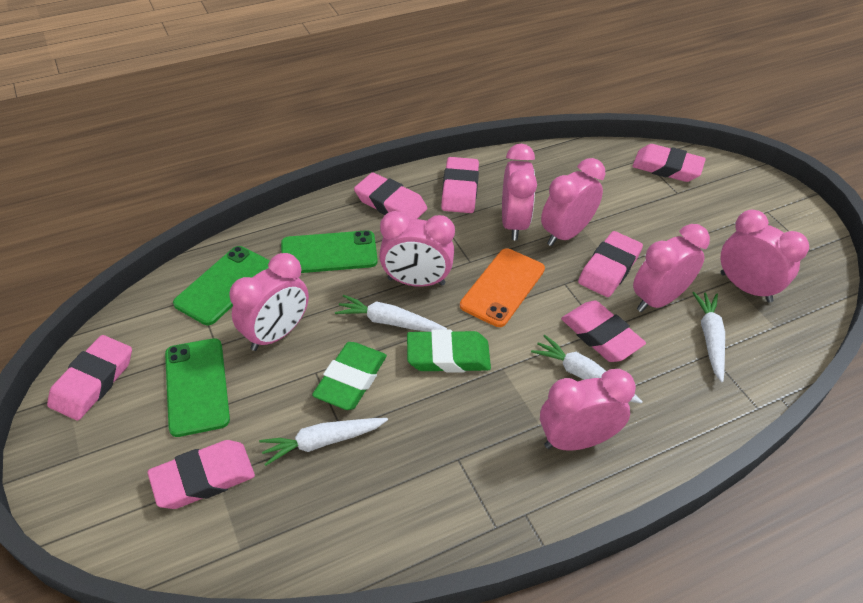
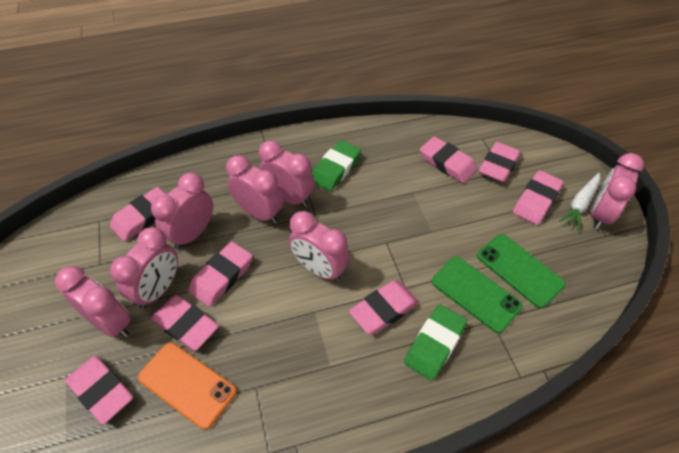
green phone: [165,338,230,437] [173,246,270,325] [281,230,378,273] = 3 -> [432,257,523,333] [477,234,566,308] = 2
pink eraser: [47,335,132,421] [147,440,255,509] [354,172,427,220] [441,157,479,213] [561,301,646,362] [578,231,643,297] [632,144,706,182] = 7 -> [66,355,133,425] [110,187,167,242] [151,295,219,351] [188,242,253,307] [349,280,419,334] [420,136,478,183] [478,142,521,183] [513,170,564,225] = 8
white carrot: [259,418,388,466] [335,295,447,332] [531,335,643,404] [692,292,725,382] = 4 -> [559,173,600,230] = 1

